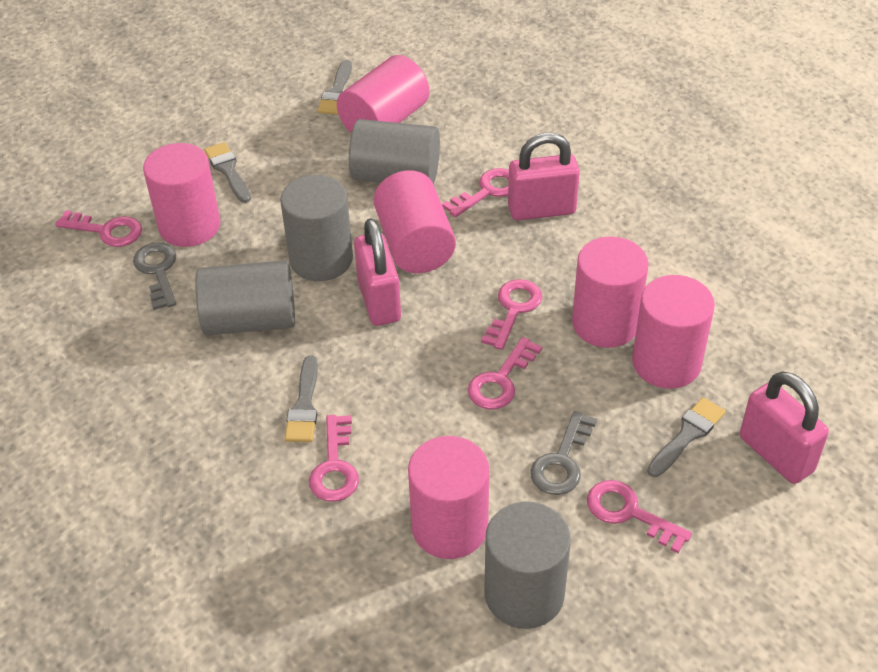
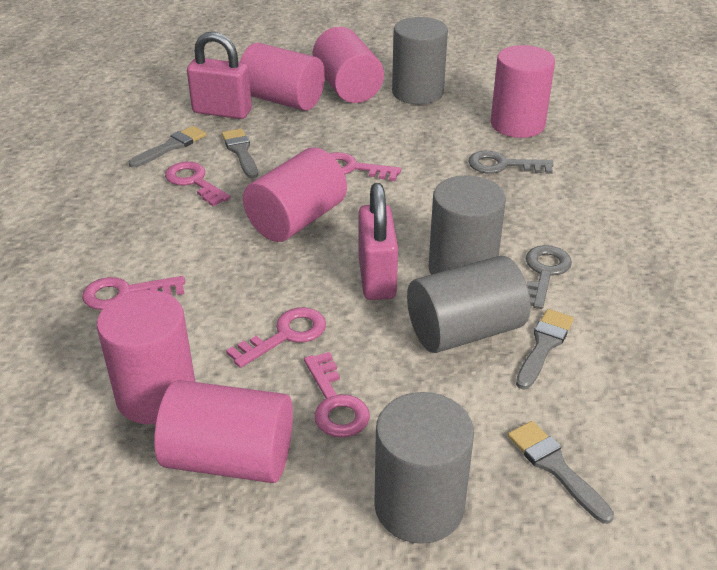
pink key: [55,210,142,247] [309,415,359,502] [442,168,509,217] [468,337,542,409] [481,279,542,350] [587,480,692,553] = 6 -> [82,276,185,310] [165,162,231,206] [226,307,326,368] [304,352,370,438] [329,152,401,181] = 5
pink padlock: [354,218,401,326] [508,133,580,220] [740,371,829,484] = 3 -> [187,32,252,119] [358,183,398,300] = 2

